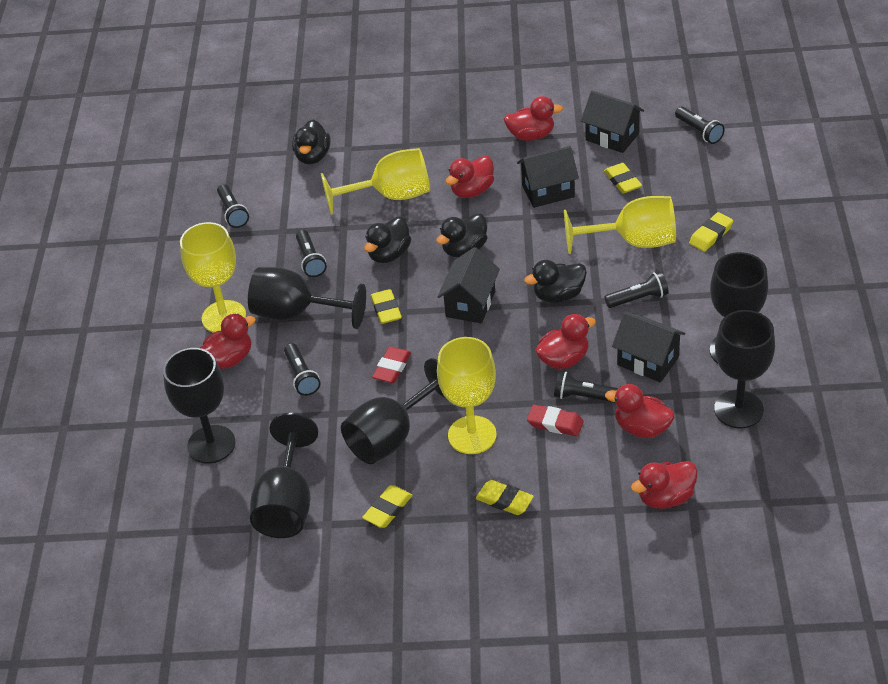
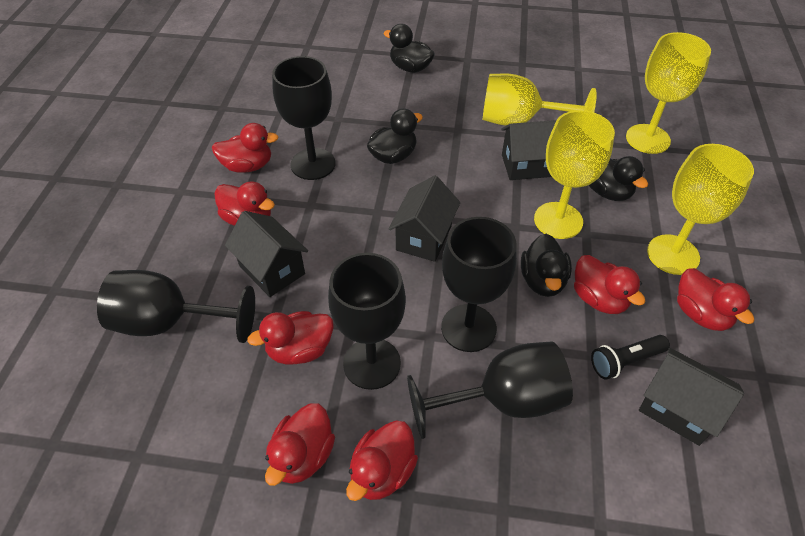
black flashlight: [217,184,249,228] [284,343,321,396] [296,230,327,277] [554,371,619,402] [605,271,669,308] [675,106,725,144] = 6 -> [591,335,670,380] = 1
black goblet: [163,348,236,464] [248,267,366,329] [250,413,318,538] [341,358,446,464] [710,252,768,364] [714,310,775,428] = 6 -> [97,270,255,343] [272,56,335,180] [328,253,406,390] [407,341,573,439] [441,217,517,352] = 5
red duck: [200,314,256,369] [446,156,494,198] [504,96,563,141] [535,314,596,369] [605,384,675,438] [631,461,698,509] = 6 -> [212,123,279,173] [214,182,275,226] [247,311,334,365] [265,403,335,486] [346,420,418,501] [574,255,646,314] [677,268,755,331] = 7
red eraser: [372,347,411,383] [527,405,584,436] = 2 -> none = 0
yellow eraser: [362,485,412,528] [371,289,402,324] [476,480,534,515] [604,163,642,194] [689,212,733,252] = 5 -> none = 0

